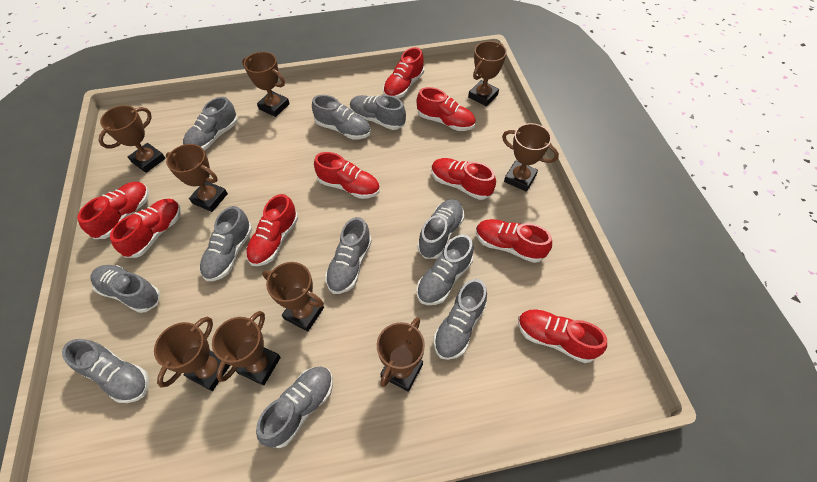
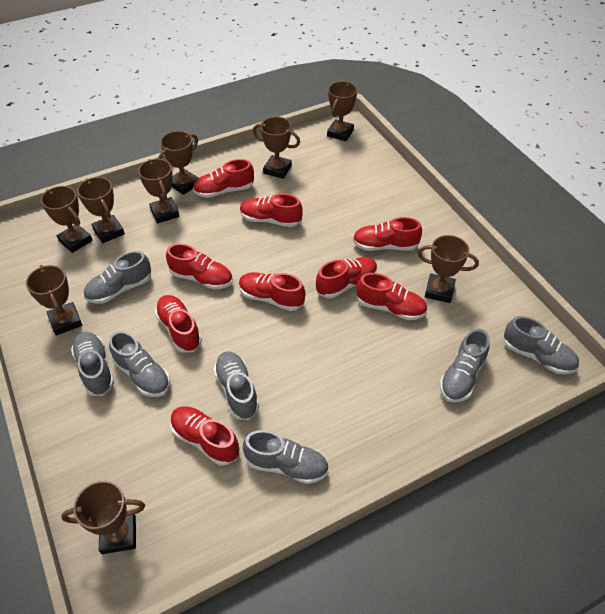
grey shoe: [62,339,149,403] [90,265,160,313] [183,97,238,151] [200,206,252,281] [256,367,333,448] [312,95,371,139] [325,217,372,294] [350,95,406,130] [417,199,464,259] [417,235,473,305] [434,279,487,360] = 11 -> [71,332,114,396] [83,251,151,304] [109,331,170,397] [213,351,259,420] [243,430,329,484] [440,329,489,403] [504,316,579,375] = 7

